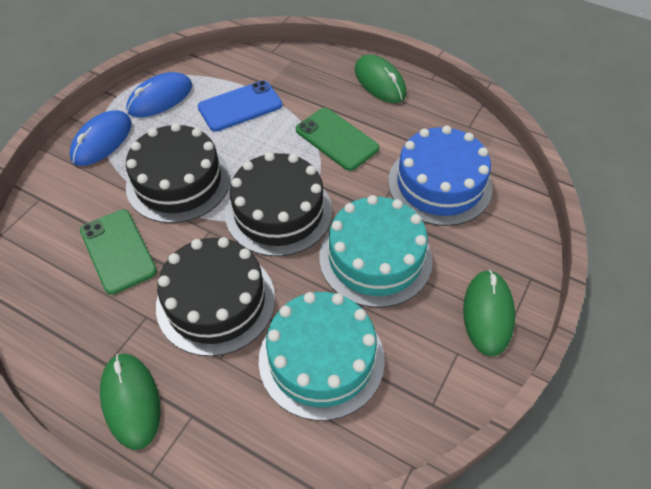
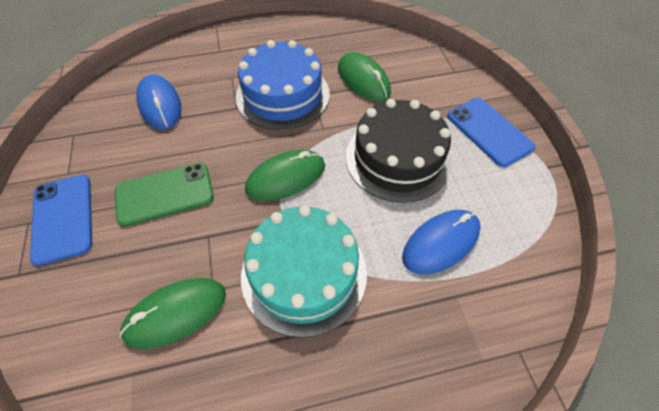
black cake: [126,123,230,223] [156,237,275,356] [225,152,332,256] = 3 -> [346,99,451,203] = 1
blue phone: [198,80,282,132] = 1 -> [30,175,92,266] [447,98,535,167] = 2
green phone: [80,209,157,295] [296,108,379,171] = 2 -> [115,163,214,227] = 1
turquoise cake: [259,292,385,421] [319,195,433,308] = 2 -> [241,205,367,338] = 1

